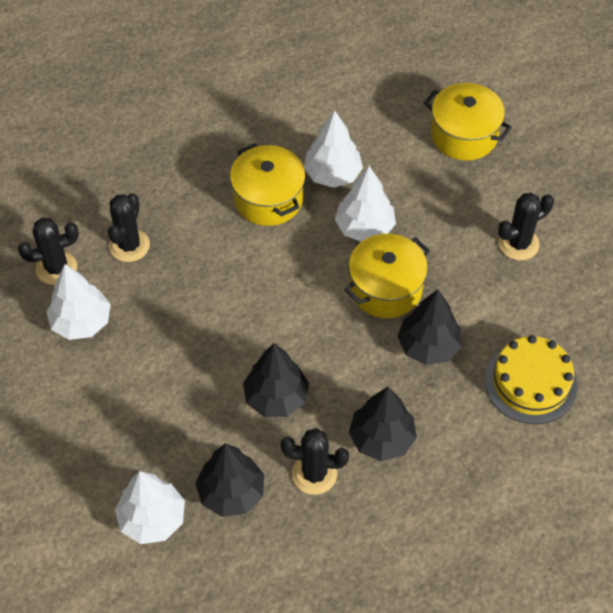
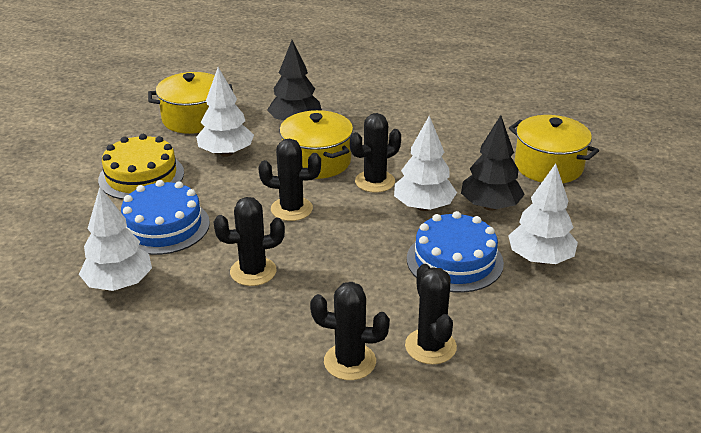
black cactus: [18,218,79,285] [108,193,150,262] [280,428,349,495] [498,193,554,261] = 4 -> [214,197,285,286] [258,138,321,221] [310,282,390,380] [350,113,401,193] [405,264,457,365] = 5
black tree: [195,443,264,517] [243,343,309,417] [349,387,417,461] [397,289,462,365] = 4 -> [267,40,322,120] [461,115,525,211] = 2
blue cake: none = 0 -> [121,180,210,255] [407,211,504,293] = 2

